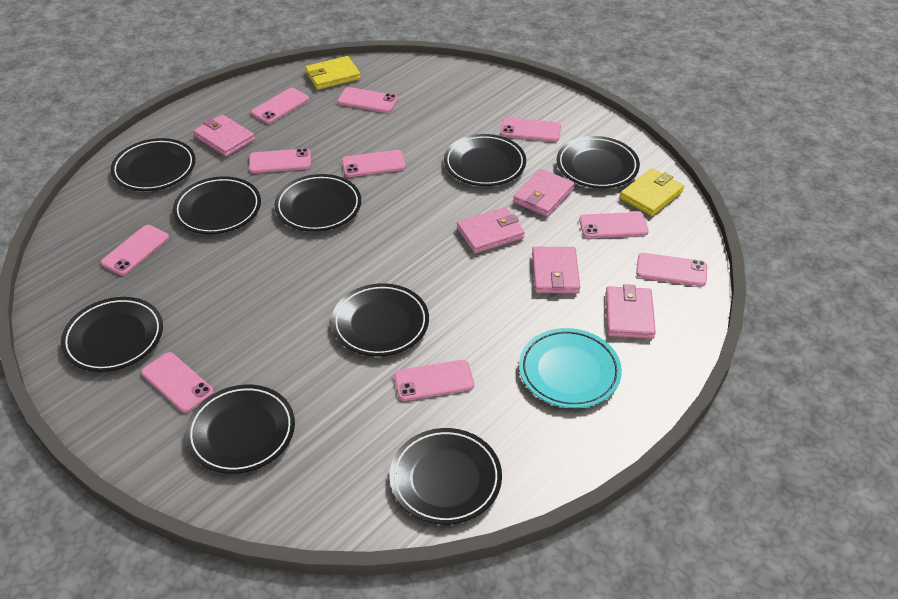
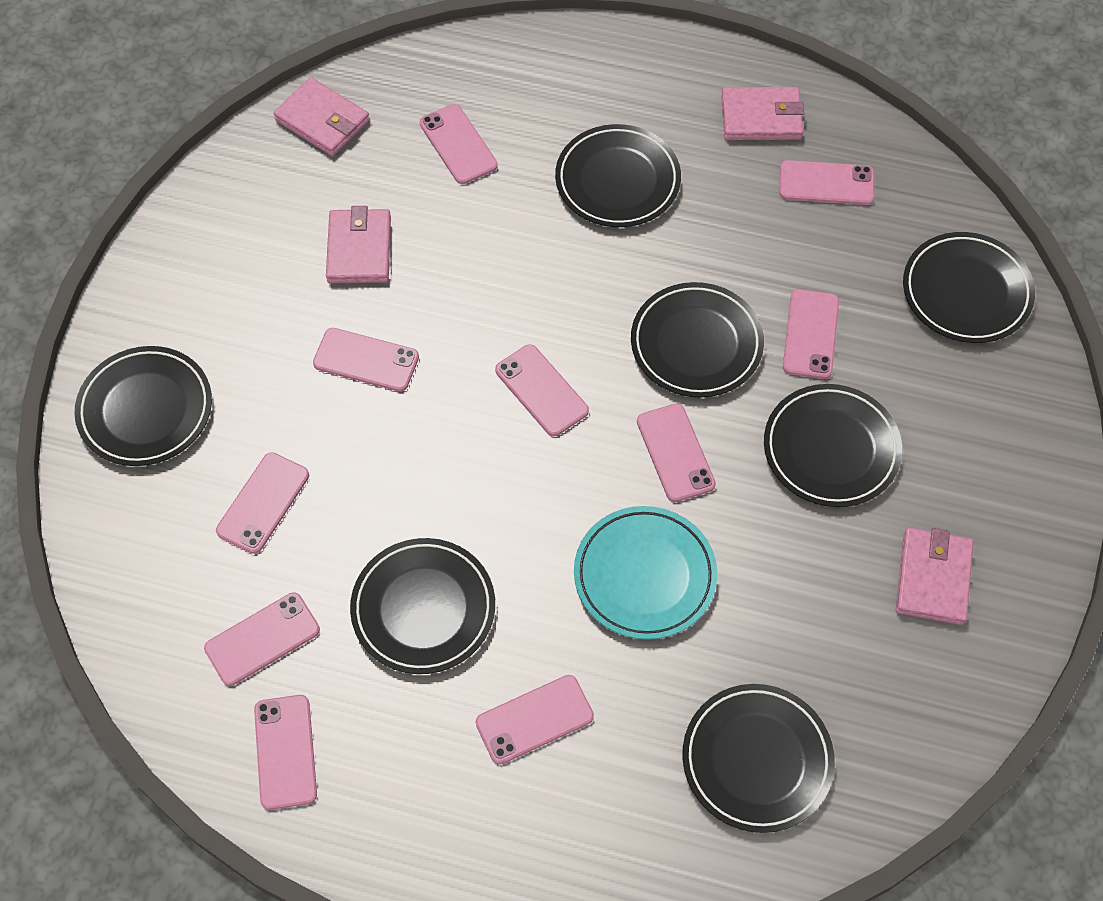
black plate: [61,297,163,372] [111,138,196,191] [173,176,261,234] [185,385,295,474] [274,174,361,232] [331,283,429,357] [389,428,502,525] [444,134,526,186] [557,136,640,189] = 9 -> [75,346,212,466] [350,538,495,674] [555,124,681,227] [631,282,764,398] [682,684,835,833] [764,384,902,507] [903,232,1035,343] = 7
pink wallet: [193,114,255,157] [457,207,525,254] [513,169,575,217] [532,247,580,294] [605,284,656,339] = 5 -> [273,77,370,156] [326,206,391,283] [721,87,805,140] [896,528,974,625] = 4
yellow wallet: [305,56,361,90] [620,168,684,216] = 2 -> none = 0

